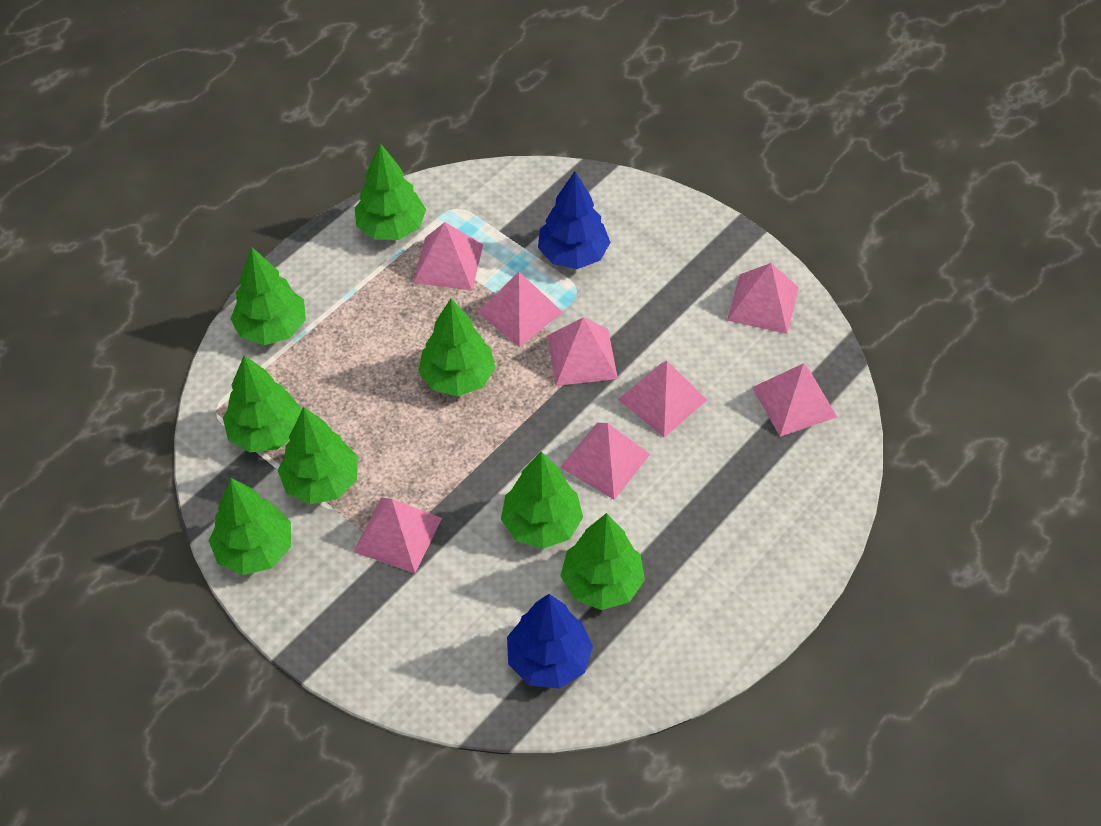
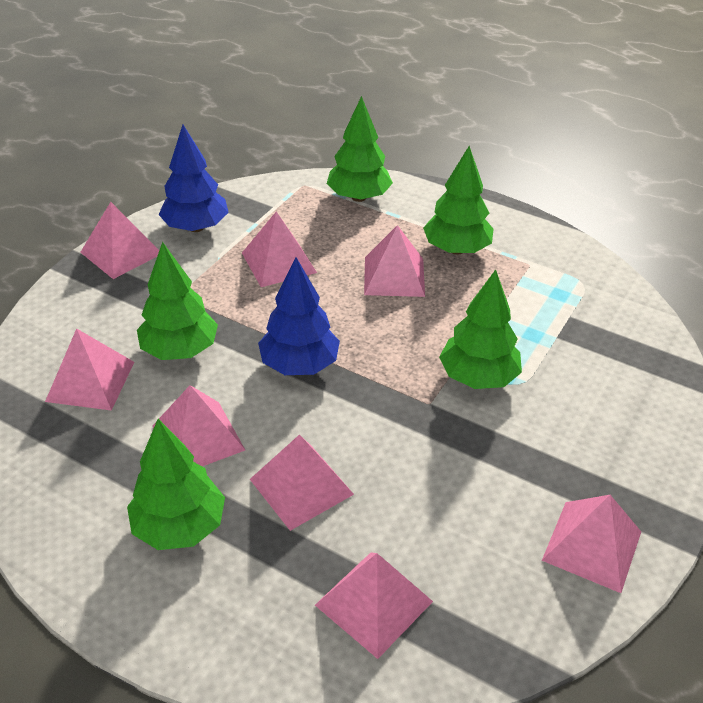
green tree: [209,478,291,575] [223,355,302,452] [231,247,306,345] [278,407,358,504] [355,143,426,240] [418,299,496,396] [501,451,583,549] [560,513,645,610] = 8 -> [127,419,225,550] [137,242,218,360] [327,96,393,202] [423,146,493,255] [439,270,522,389] = 5

